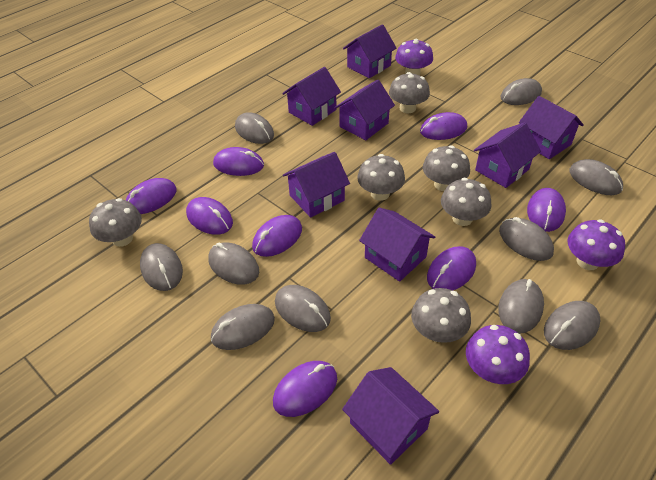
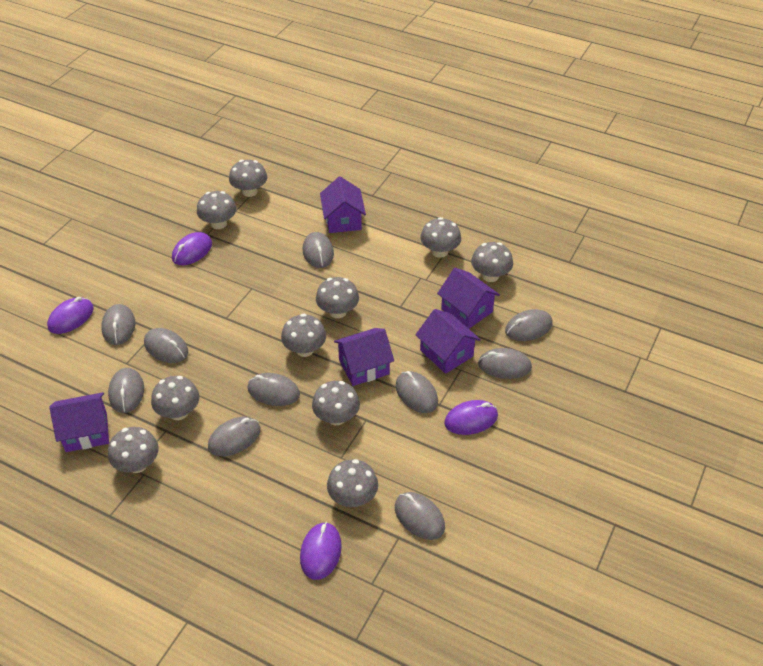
grey mushroom: [89,198,142,247] [357,154,405,201] [389,72,430,113] [411,288,471,343] [423,145,470,191] [441,178,492,226] = 6 -> [108,427,159,473] [151,376,199,420] [197,191,237,229] [229,160,267,197] [281,313,326,357] [312,381,360,425] [316,277,359,318] [327,459,378,507] [420,217,461,258] [471,242,513,282] = 10
purple house: [282,67,341,126] [283,152,350,218] [334,80,395,140] [342,367,439,465] [343,24,397,78] [359,208,435,282] [474,122,541,188] [519,96,584,159] = 8 -> [49,392,109,452] [320,176,366,233] [334,328,394,386] [415,309,481,374] [437,268,500,329] = 5
purple mouse: [126,178,177,214] [186,197,233,235] [213,147,264,176] [252,215,302,257] [273,361,337,417] [420,112,467,140] [427,246,476,291] [527,188,566,232] = 8 -> [47,297,94,334] [172,232,212,265] [300,522,342,580] [444,400,498,435] = 4
purple mushroom: [395,39,433,76] [466,325,530,384] [568,219,625,270] = 3 -> none = 0

